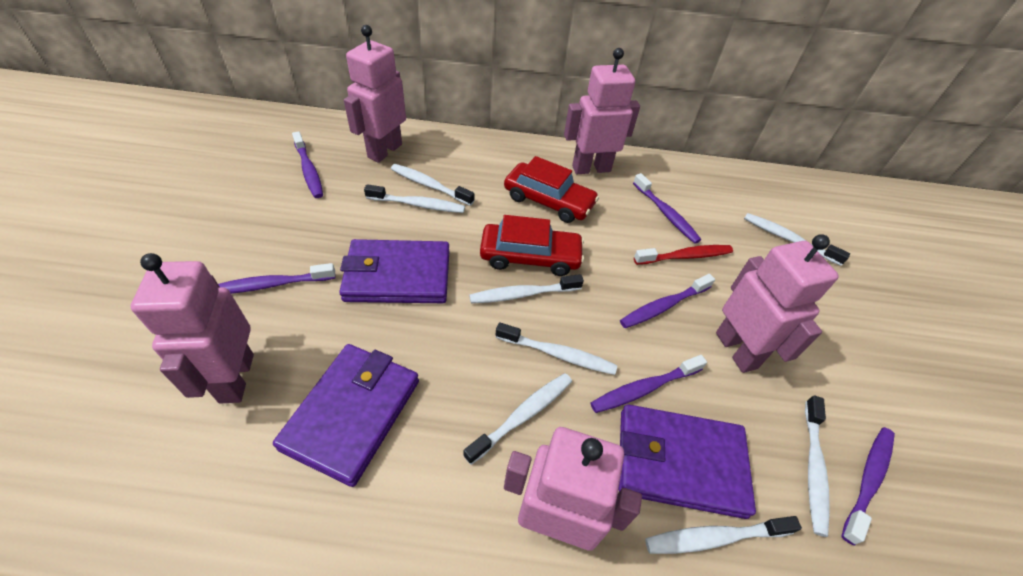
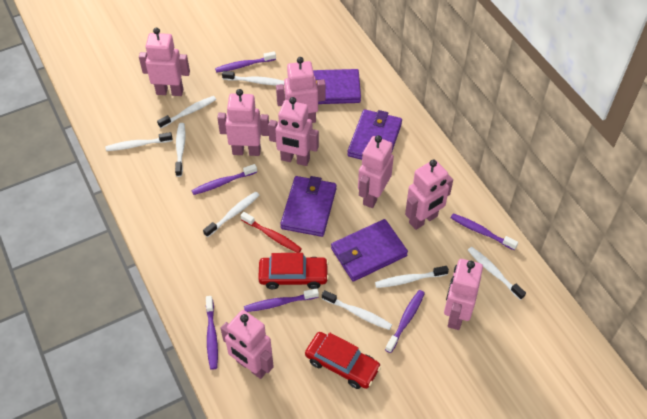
pink robot: [131,253,254,404] [344,25,406,163] [504,427,642,551] [564,48,640,174] [716,234,839,373] = 5 -> [139,28,190,96] [217,89,269,156] [221,310,274,379] [268,97,319,166] [276,57,326,123] [358,135,394,208] [405,160,453,230] [444,259,483,330] = 8
purple wallet: [273,344,419,487] [339,239,449,303] [618,404,756,519] = 3 -> [280,176,337,237] [313,69,361,104] [331,219,408,282] [347,109,402,160] = 4

